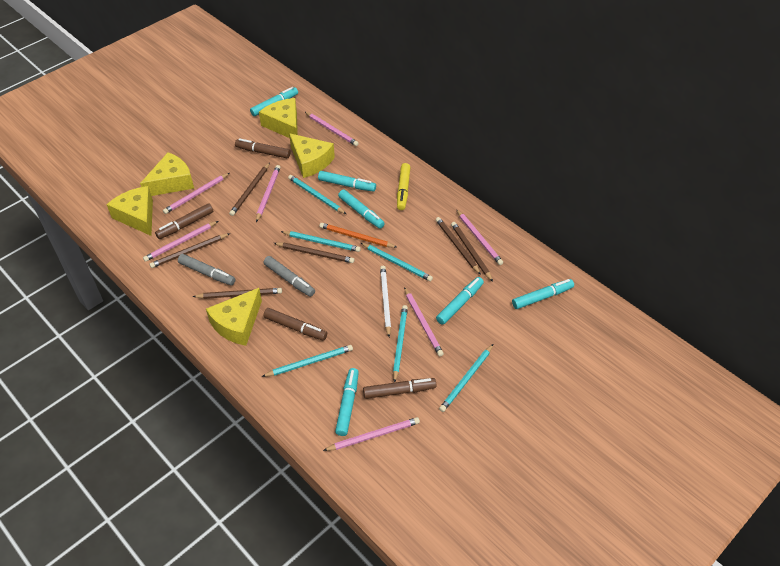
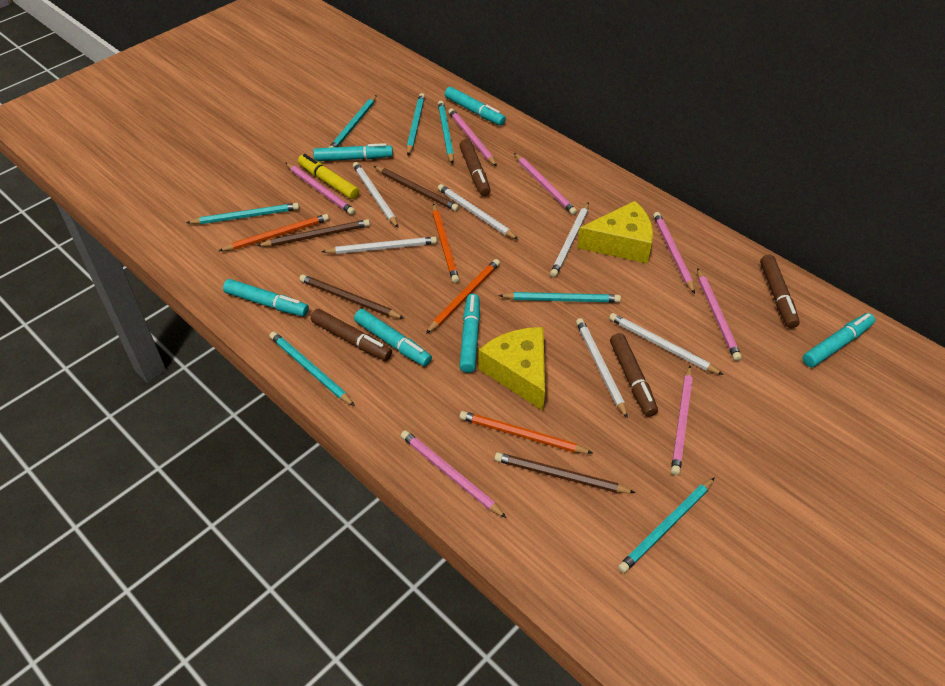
brown pencil: [150,233,230,268] [192,288,282,299] [229,163,270,216] [274,243,354,263] [436,217,481,275] [451,222,493,282] = 6 -> [257,219,370,246] [299,274,405,319] [374,166,459,211] [494,452,636,493] = 4
grey marker: [178,254,236,286] [263,256,315,297] = 2 -> none = 0
orange pencil: [319,223,398,248] = 1 -> [219,214,329,251] [426,259,500,334] [432,204,459,283] [459,411,592,454] = 4
turquoise pencil: [262,345,353,377] [281,231,361,252] [288,175,346,214] [361,243,433,281] [393,305,408,383] [439,344,493,412] = 6 -> [186,203,299,224] [270,331,355,406] [329,95,377,148] [407,93,425,155] [438,101,454,164] [498,292,621,303] [618,477,715,573] = 7
white pencil: [380,266,391,337] = 1 -> [321,237,437,254] [353,162,398,228] [438,184,519,240] [550,202,589,277] [576,318,628,419] [609,313,723,375] = 6
yellow cheese: [106,186,153,236] [140,152,194,196] [206,288,262,346] [259,98,298,138] [289,133,335,178] = 5 -> [478,327,545,411] [577,201,653,264] = 2

